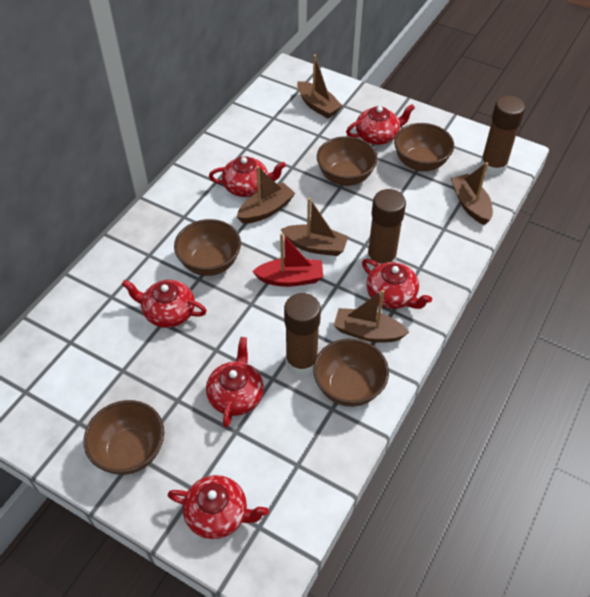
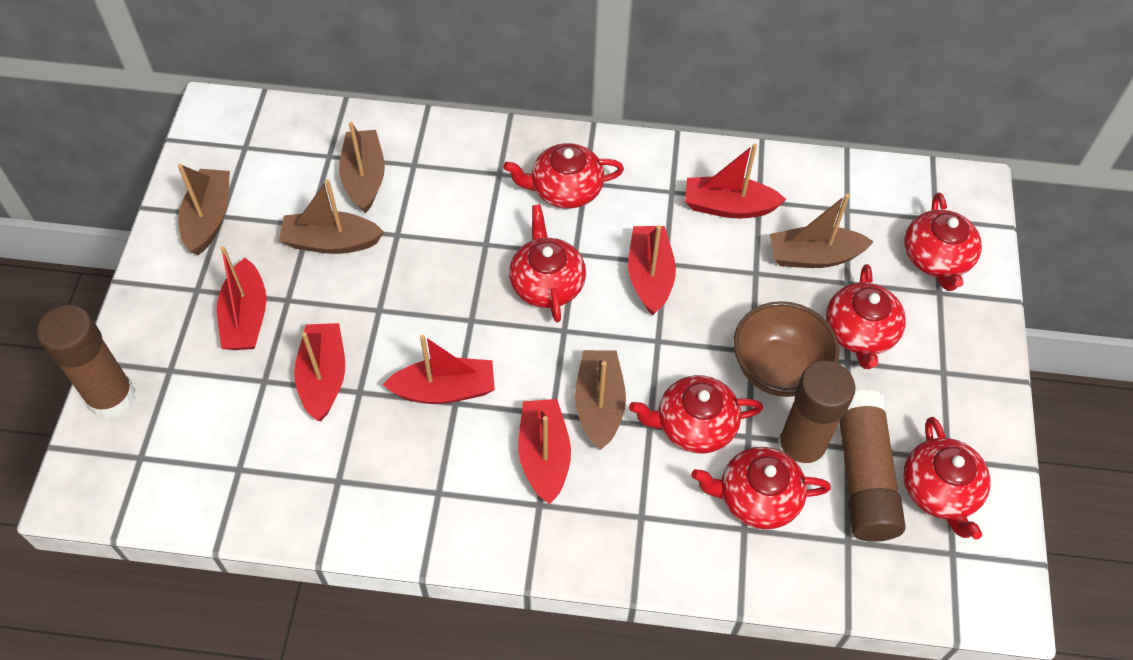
brown bowl: [84,400,164,475] [174,219,241,276] [313,339,389,407] [317,136,378,186] [394,123,454,171] = 5 -> [733,301,839,397] = 1
red boat: [252,233,323,287] = 1 -> [217,246,267,350] [294,323,345,421] [382,335,495,404] [518,399,571,504] [628,225,676,315] [685,143,786,218] = 6
red teapot: [122,280,207,328] [167,475,269,539] [206,337,264,428] [209,156,286,197] [346,104,415,145] [362,259,432,309] = 6 -> [503,143,624,208] [509,204,586,322] [629,375,763,453] [692,447,831,529] [826,264,906,369] [903,417,991,539] [904,193,982,291] = 7

